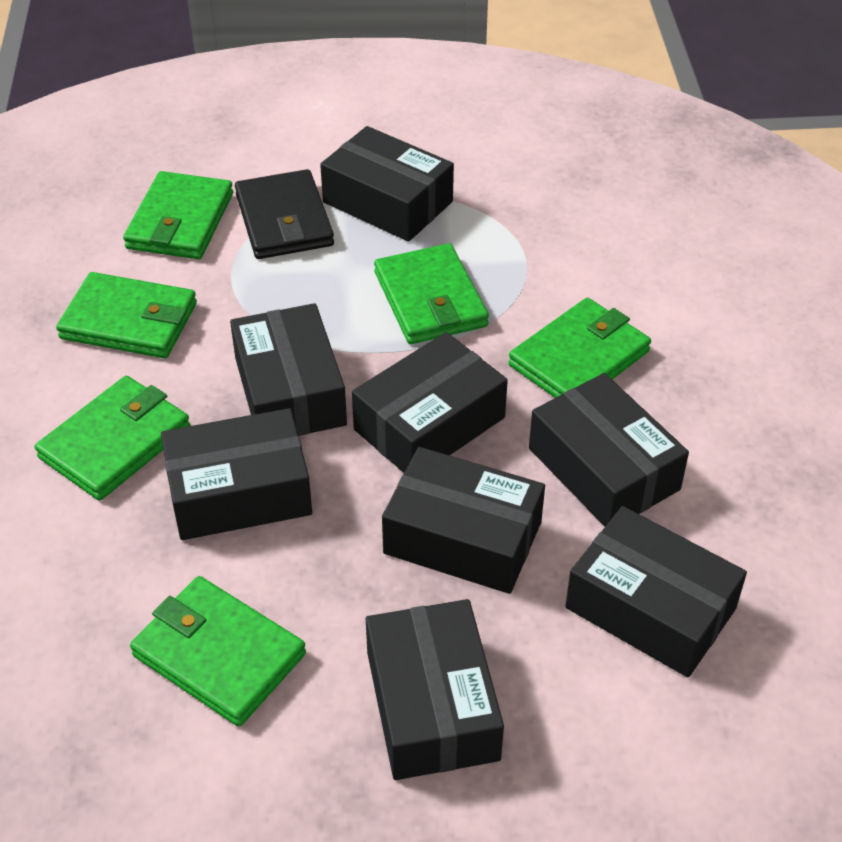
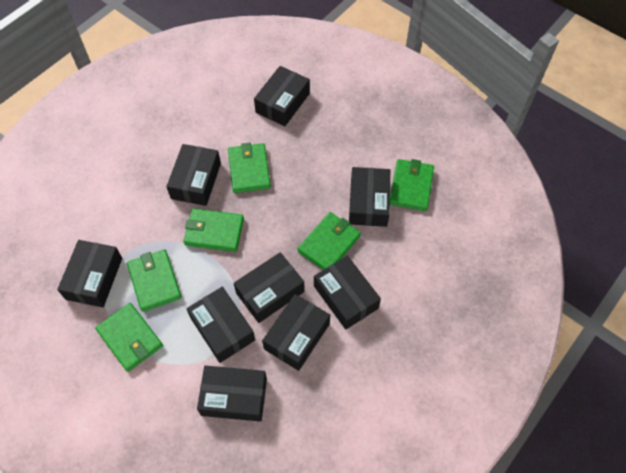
black box: [161,408,312,540] [230,303,347,436] [320,126,454,242] [352,332,508,473] [366,599,504,780] [382,447,545,594] [529,373,689,527] [565,506,747,677] = 8 -> [57,240,122,307] [166,144,221,206] [186,287,255,363] [197,366,267,422] [234,252,305,323] [254,66,310,126] [262,294,330,371] [314,256,381,329] [349,167,390,227] = 9
black wallet: [235,169,334,259] = 1 -> none = 0

